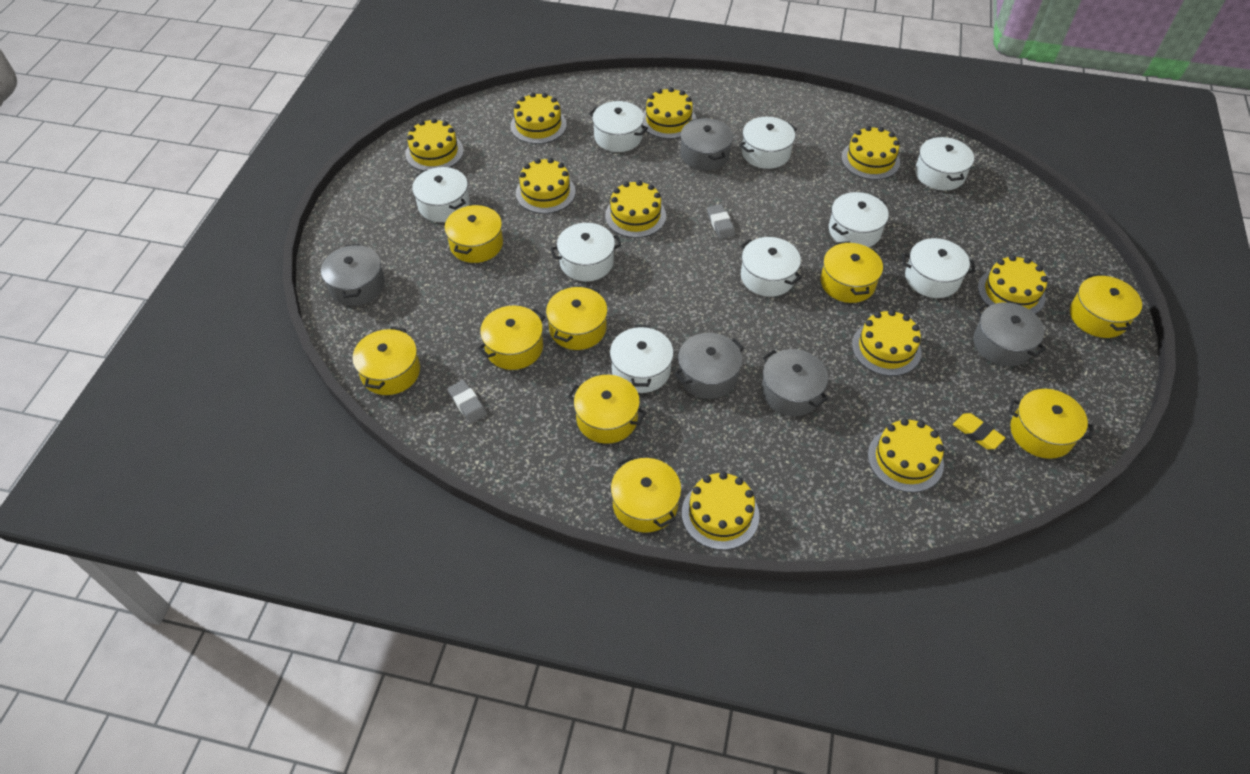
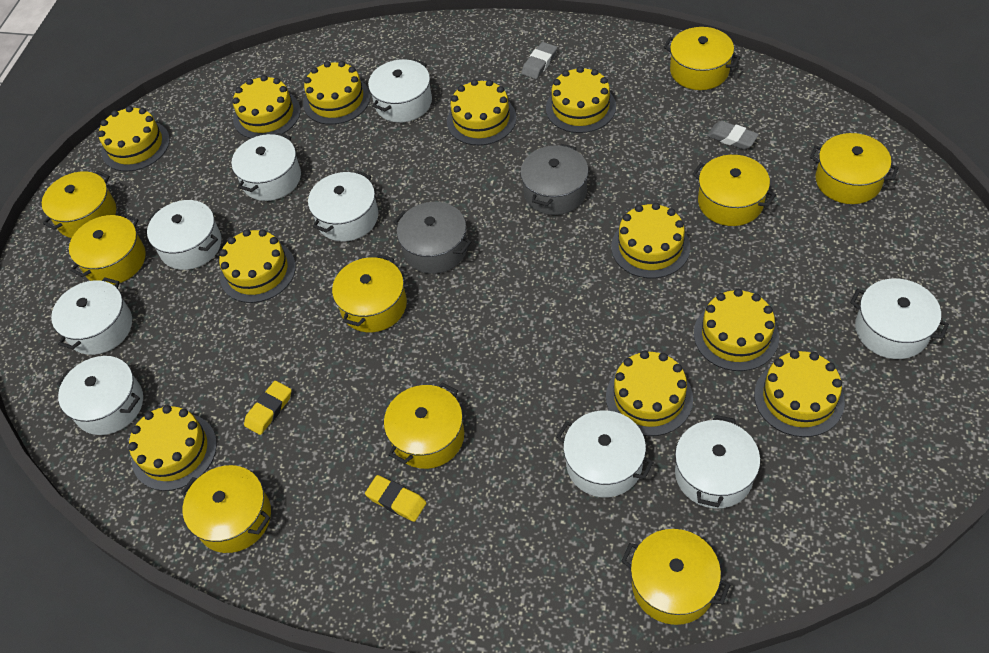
grey pot: [321,244,385,306] [674,333,744,399] [680,118,733,171] [761,349,828,416] [974,302,1046,366] = 5 -> [394,202,471,274] [520,144,589,215] = 2
yellow cake: [405,118,464,171] [510,92,567,144] [516,158,576,214] [605,180,666,238] [643,87,697,139] [682,472,759,550] [841,126,900,180] [852,310,921,376] [868,418,944,493] [978,255,1048,314] = 10 -> [98,106,170,171] [128,405,217,491] [219,229,296,303] [232,75,301,139] [303,61,370,125] [447,79,516,146] [546,66,616,133] [606,351,693,436] [611,203,690,278] [694,289,779,371] [754,350,845,437] = 11
yellow eraser: [953,413,1005,449] = 1 -> [244,381,291,435] [365,475,426,522] = 2

